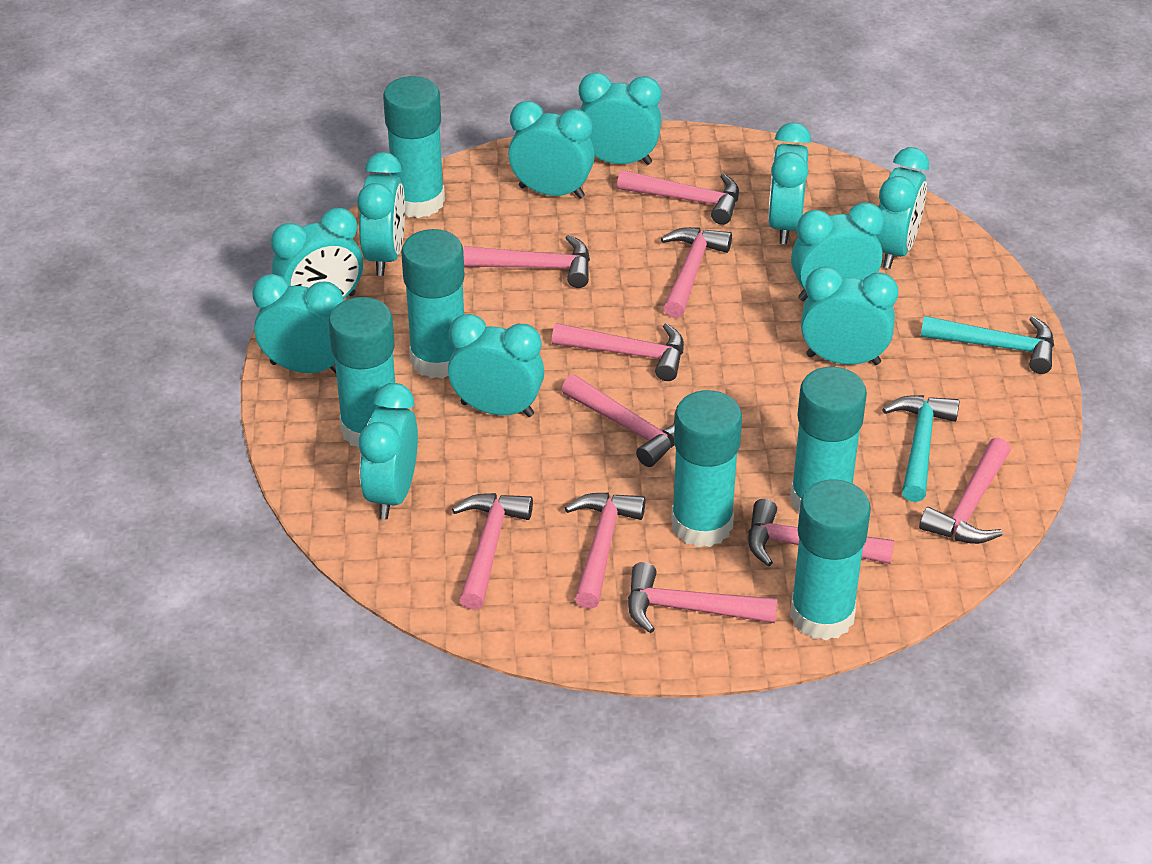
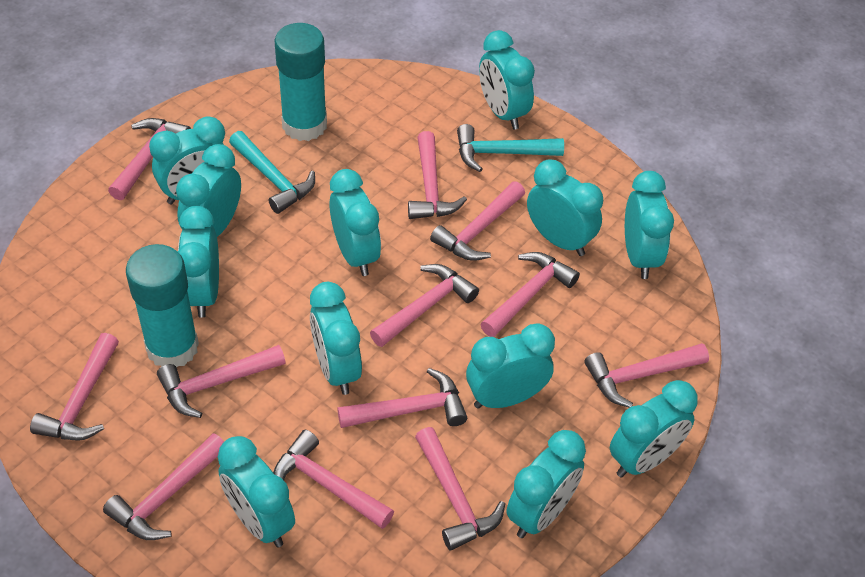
pink hammer: [452,493,533,610] [463,235,590,288] [552,323,684,381] [562,375,675,467] [565,492,646,609] [617,170,739,225] [628,562,778,633] [661,227,732,318] [748,499,894,567] [919,438,1011,544] = 10 -> [30,333,119,441] [103,433,224,540] [108,118,191,200] [157,345,286,418] [273,430,394,529] [337,368,467,428] [370,264,479,347] [408,131,467,219] [415,427,505,551] [430,181,525,261] [480,252,580,337] [584,343,709,408] = 12
turquoise clock: [252,274,344,373] [271,208,363,299] [357,152,405,276] [359,383,418,519] [448,314,544,417] [508,101,595,199] [579,73,662,165] [768,122,811,244] [791,202,884,301] [801,266,898,365] [876,147,929,269] = 11 -> [149,117,225,204] [176,144,241,237] [178,206,219,318] [218,436,295,547] [310,282,362,395] [330,169,381,276] [466,323,555,409] [479,30,535,130] [506,430,586,538] [527,159,603,256] [610,380,698,478] [625,171,674,279] = 12
turquoise glue stick: [329,297,395,448] [383,76,445,218] [401,229,465,379] [671,390,742,547] [790,367,867,514] [790,479,871,641] = 6 -> [126,244,199,367] [275,23,327,141] = 2

